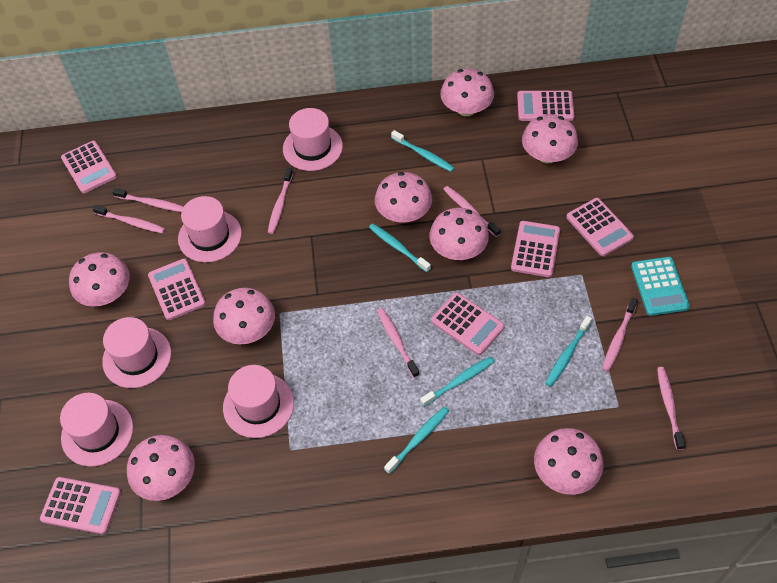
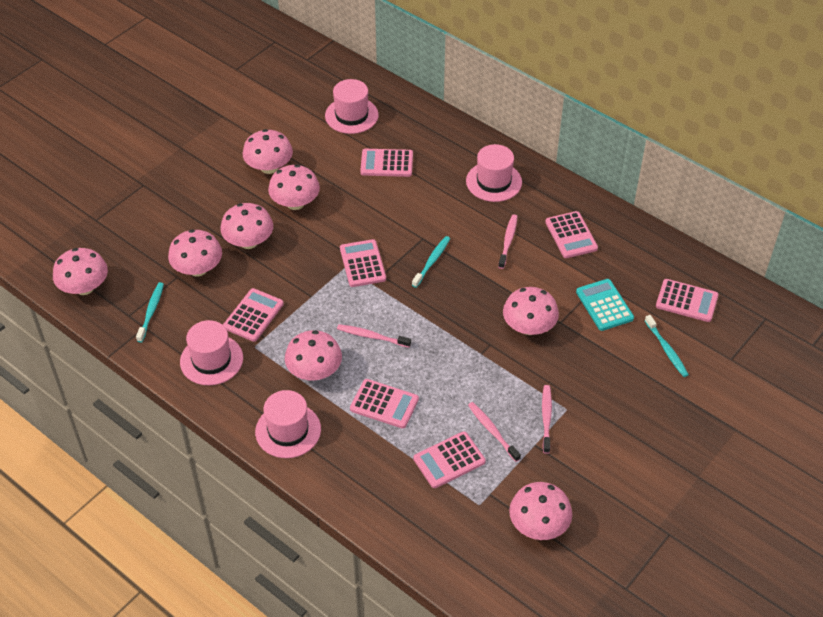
pink hat: [60,393,133,467] [102,317,171,388] [178,196,242,263] [223,365,294,438] [283,108,343,171] = 5 -> [180,320,243,385] [255,390,321,458] [325,79,379,134] [466,144,522,202] = 4
pink toothbrush: [93,205,165,233] [112,188,184,212] [268,168,293,234] [377,308,419,378] [443,186,501,237] [602,298,638,372] [657,367,685,450] = 7 -> [337,324,411,348] [468,402,521,462] [498,215,517,269] [542,385,552,454] = 4
turquoise toothbrush: [369,224,431,272] [384,406,449,474] [391,130,454,172] [420,357,495,407] [545,316,592,387] = 5 -> [136,282,164,342] [412,236,450,288] [645,315,689,377] = 3

